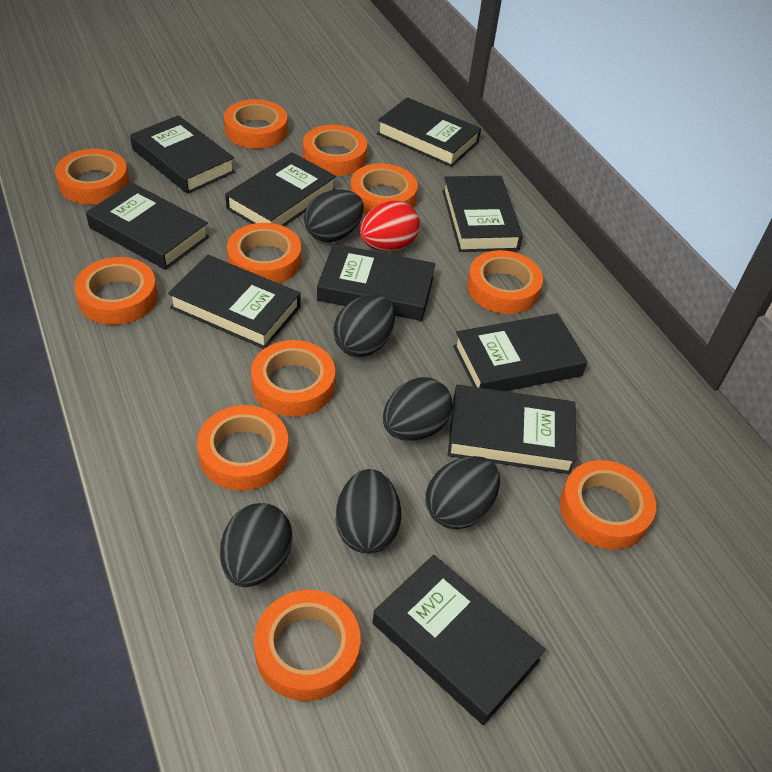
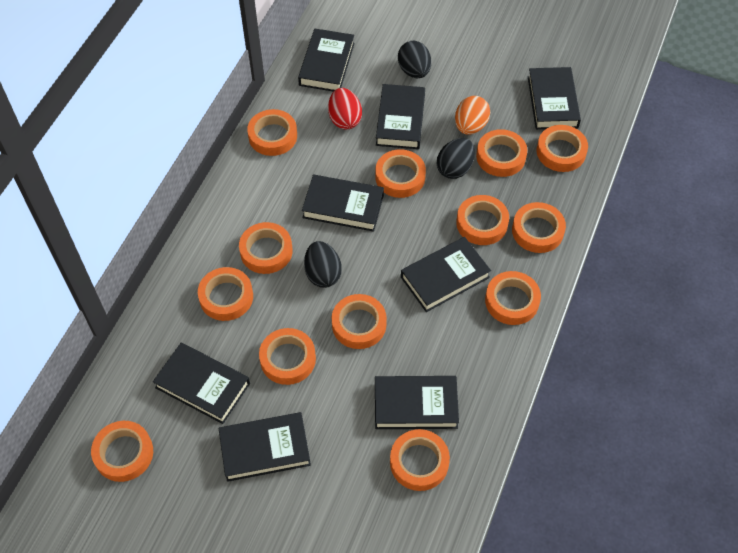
black book: [86,183,209,270] [130,115,235,194] [168,255,300,349] [225,152,336,226] [317,244,435,321] [372,555,546,725] [377,97,481,167] [442,176,523,252] [448,385,577,474] [453,313,588,391] = 10 -> [153,343,250,424] [219,412,311,482] [298,29,355,92] [302,175,384,232] [375,376,459,429] [376,84,425,149] [401,237,491,312] [528,67,581,129] = 8
black egg: [220,503,293,587] [304,189,364,242] [333,294,395,357] [336,469,401,554] [383,377,453,441] [426,456,500,529] = 6 -> [304,241,342,288] [398,41,431,78] [437,138,475,179] = 3
orange egg: none = 0 -> [455,96,490,135] = 1
orange tape: [55,149,129,204] [74,257,158,325] [197,405,289,491] [224,99,288,149] [227,223,301,283] [251,340,335,417] [254,590,360,701] [303,125,367,176] [350,163,418,214] [467,250,543,314] [560,460,656,550] = 11 -> [91,421,153,482] [198,267,253,321] [239,222,292,274] [247,109,297,156] [259,328,316,385] [332,294,387,349] [375,150,426,198] [390,429,450,491] [456,195,509,245] [476,129,527,177] [485,271,541,325] [512,202,566,253] [537,125,588,172] = 13

